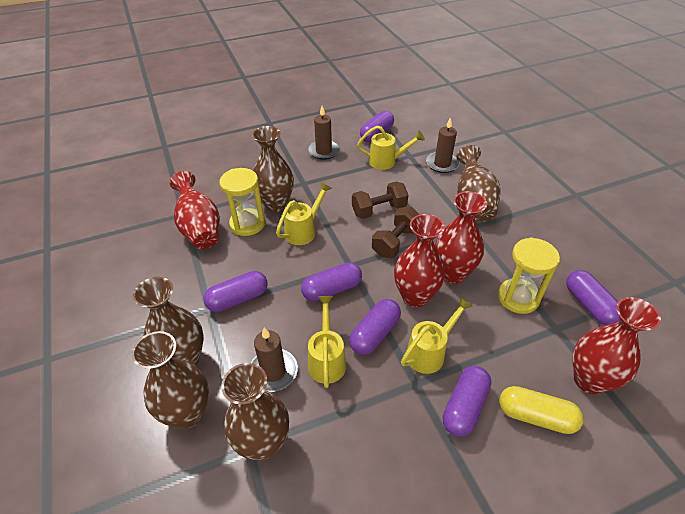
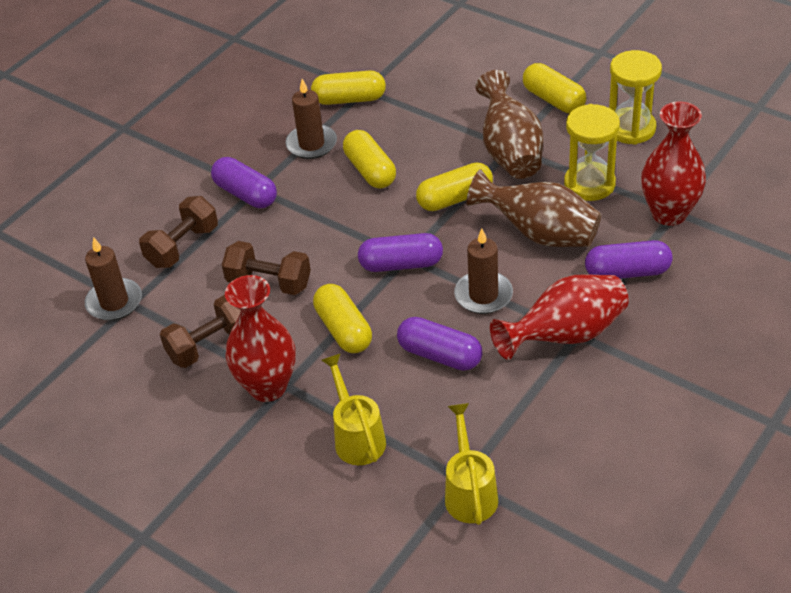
brown dumbbell: [352,182,408,219] [372,207,419,258] = 2 -> [139,196,218,268] [160,295,241,368] [222,241,311,295] = 3
brown vase: [132,331,209,429] [133,277,204,366] [221,363,289,460] [252,126,294,212] [457,145,501,222] = 5 -> [466,169,601,247] [476,70,543,179] = 2
purple capsule: [203,271,268,312] [301,262,362,301] [349,299,401,355] [360,111,394,142] [443,366,491,437] [566,270,620,325] = 6 -> [211,157,277,208] [358,233,443,272] [397,317,482,371] [585,240,673,279] = 4
red vase: [169,171,220,249] [394,214,445,307] [435,191,487,283] [572,297,661,394] = 4 -> [225,275,296,402] [490,274,629,360] [641,101,706,226] = 3
yellow capsule: [499,386,584,434] = 1 -> [311,70,386,105] [313,284,372,353] [343,130,396,188] [416,162,493,211] [523,63,586,113] = 5
yellow watering can: [276,182,332,245] [308,296,346,388] [357,125,425,170] [401,297,473,374] = 4 -> [321,353,386,465] [445,403,498,525] = 2

